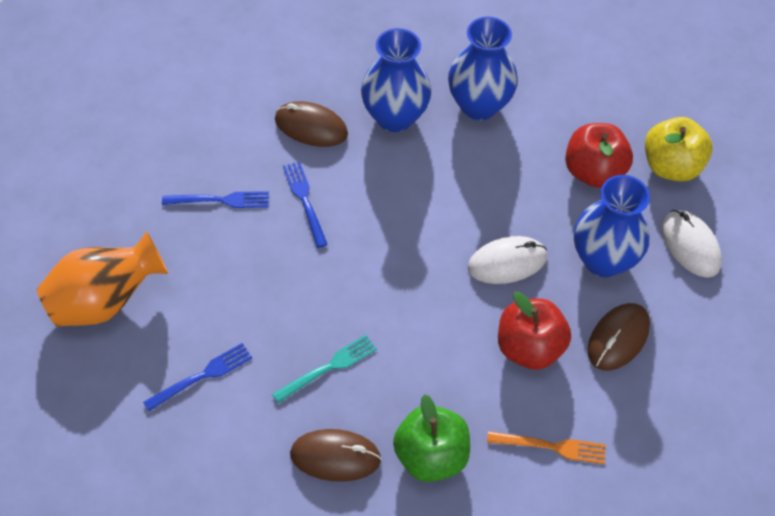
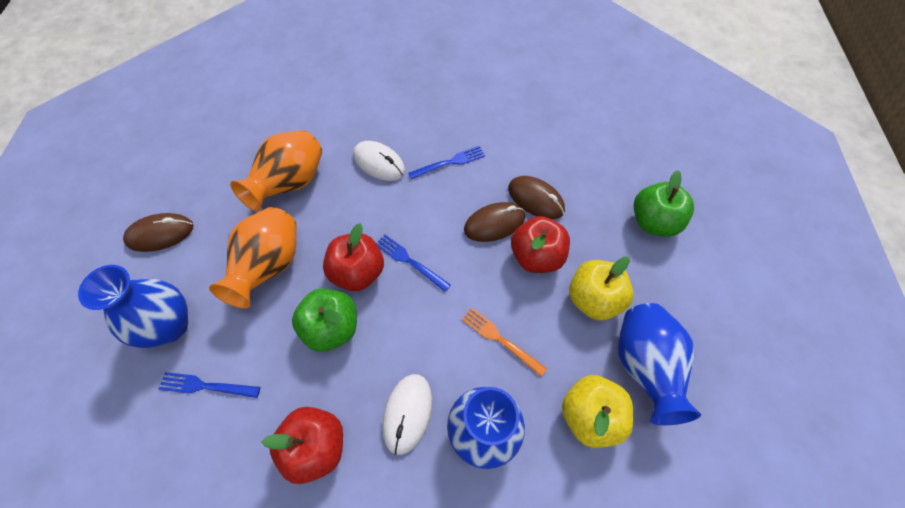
green apple: [393,394,470,482] = 1 -> [292,288,357,352] [634,170,694,237] = 2
orange vase: [37,231,168,326] = 1 -> [209,207,297,309] [230,130,322,212] = 2
red apple: [498,292,571,370] [565,123,633,188] = 2 -> [262,407,343,484] [323,224,384,291] [511,216,570,273] = 3
turquoise fork: [272,335,377,403] = 1 -> none = 0
yellow apple: [645,117,713,182] = 1 -> [562,375,633,448] [569,257,634,320] = 2

